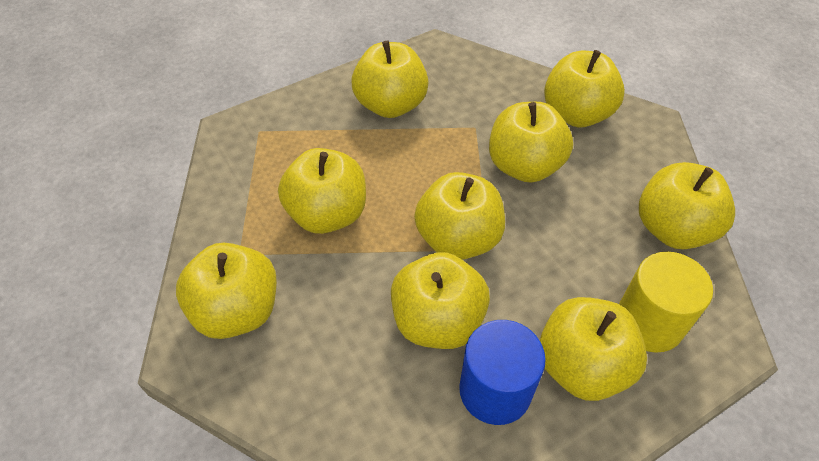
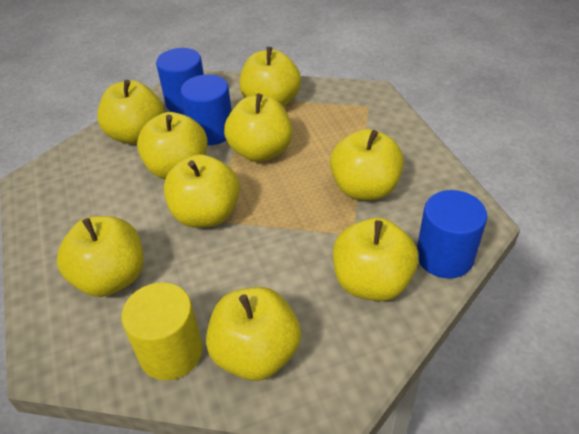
blue cylinder: [459,320,546,425] = 1 -> [156,48,204,115] [181,74,232,145] [417,190,487,279] = 3

